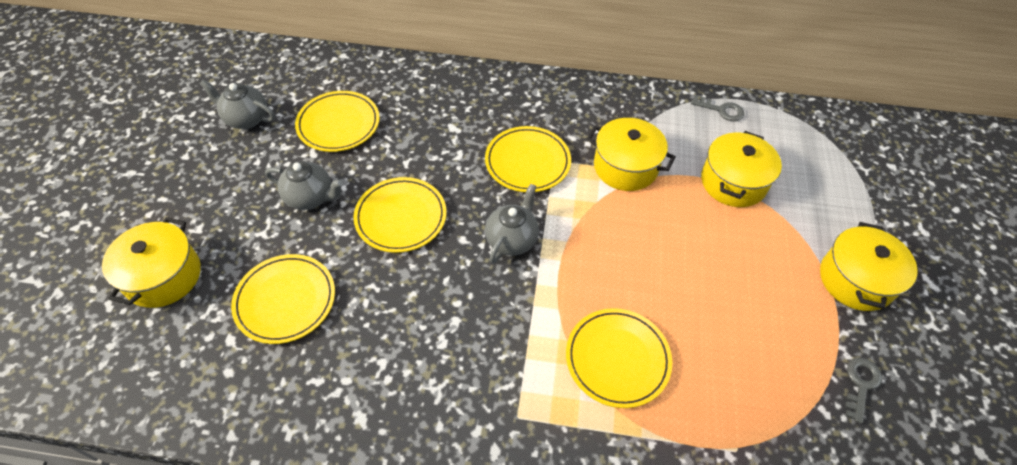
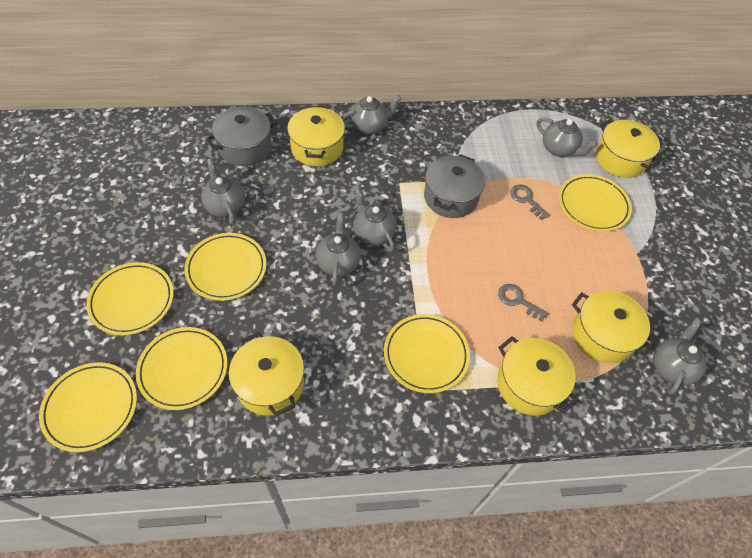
grey pot: none = 0 -> [206,107,277,166] [424,154,485,218] = 2
grey teapot: [200,79,275,129] [265,161,343,210] [485,184,539,264] = 3 -> [201,159,245,224] [316,213,361,286] [341,95,401,134] [353,188,397,252] [537,117,598,157] [653,319,707,395] = 6
yellow plate: [231,254,335,344] [295,91,380,152] [353,177,446,253] [485,126,571,192] [566,308,672,408] = 5 -> [39,362,137,452] [86,262,174,335] [136,327,227,410] [184,233,266,301] [384,314,470,393] [559,174,632,232] = 6
yellow pot: [102,217,201,308] [587,118,676,191] [701,131,782,207] [820,222,918,311] = 4 -> [229,332,304,416] [287,106,345,166] [497,336,578,416] [572,291,656,363] [596,119,660,178] = 5

